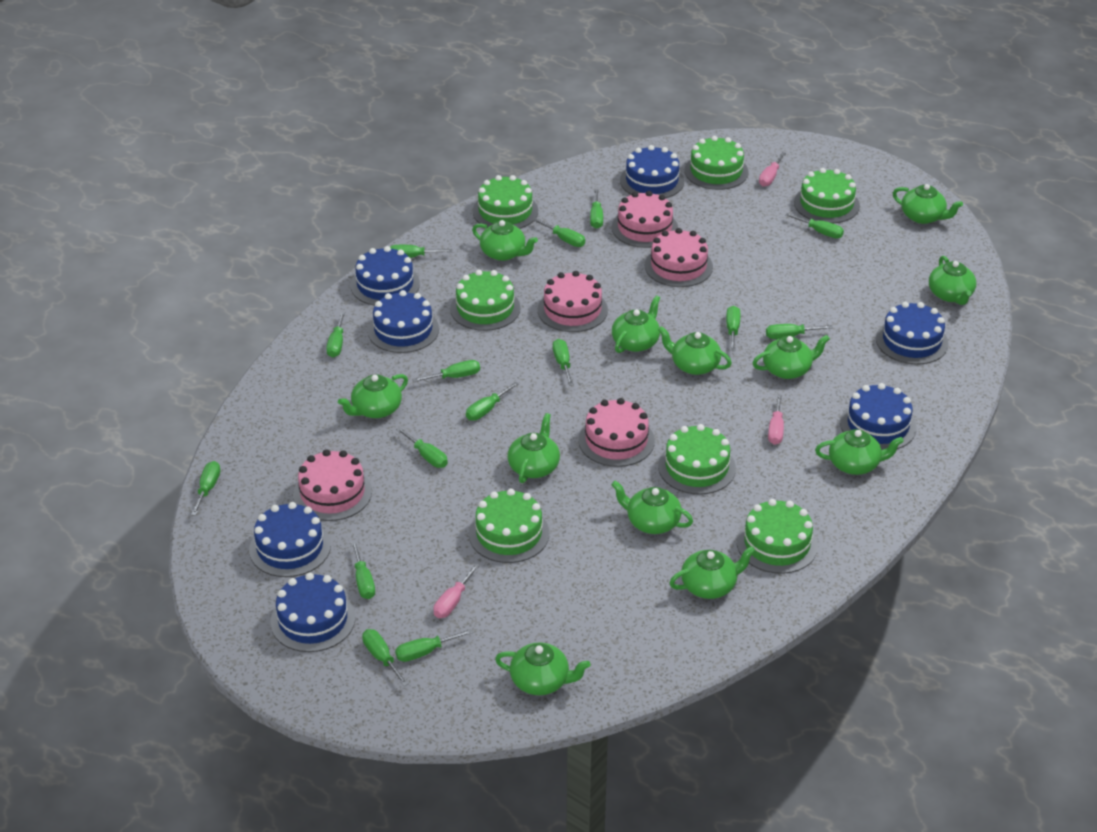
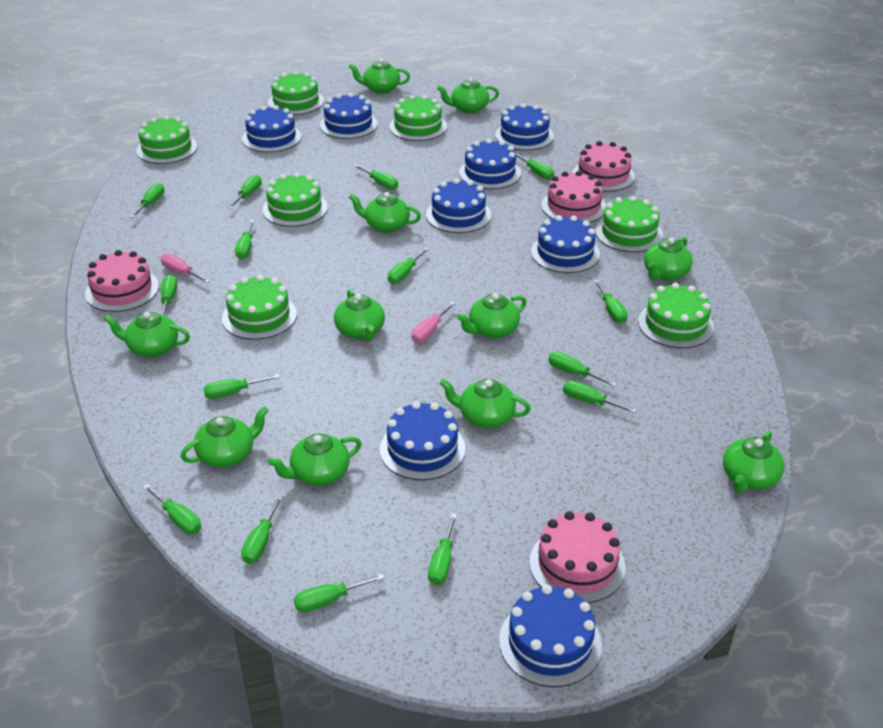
blue cake: [249,502,331,577] [271,573,355,652] [351,246,420,306] [368,290,439,353] [620,145,684,198] [840,383,916,450] [876,302,948,365] = 7 -> [242,105,301,152] [320,93,377,139] [380,401,466,480] [426,179,491,233] [459,139,521,189] [495,103,554,151] [499,584,602,687] [531,215,600,273] = 8
green teapot: [338,374,408,418] [472,220,538,261] [495,642,591,695] [508,413,560,483] [611,481,693,534] [612,295,660,353] [658,326,732,375] [670,546,756,599] [753,335,830,379] [815,429,904,475] [893,184,963,224] [929,256,976,305] = 12 -> [104,312,190,357] [181,406,269,467] [268,434,362,486] [334,289,385,341] [349,59,410,94] [349,192,421,233] [437,77,499,113] [440,379,531,428] [457,293,527,338] [644,237,693,280] [723,431,784,493] = 11
pink cake: [293,449,372,521] [538,271,608,332] [578,398,655,467] [612,191,678,248] [645,228,713,287] = 5 -> [85,250,159,312] [529,511,626,603] [541,171,606,223] [572,141,635,192] = 4
pink screwdriver: [433,563,480,618] [759,152,786,187] [768,394,784,445] = 3 -> [161,253,210,283] [411,302,456,343] = 2

